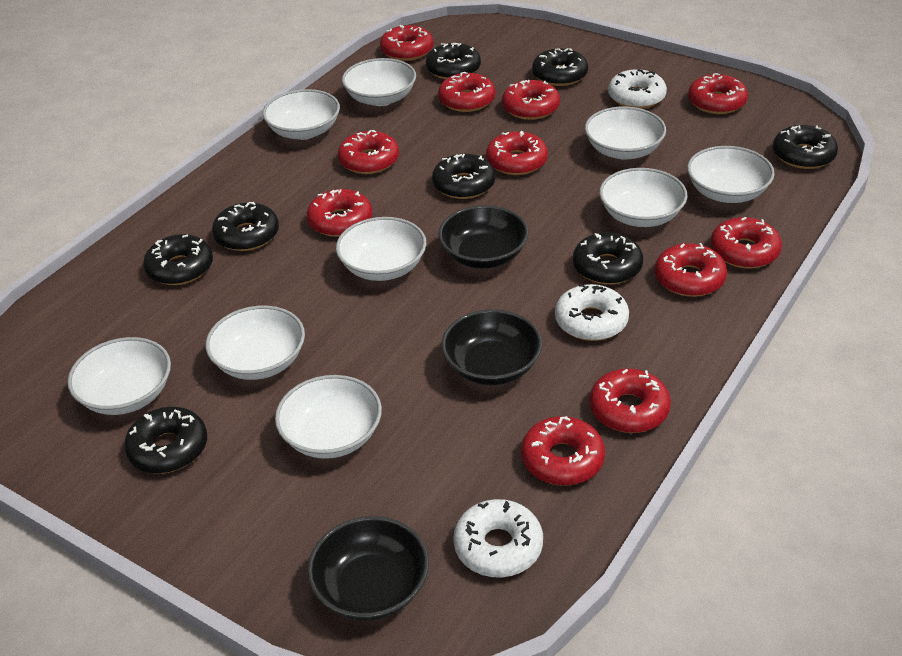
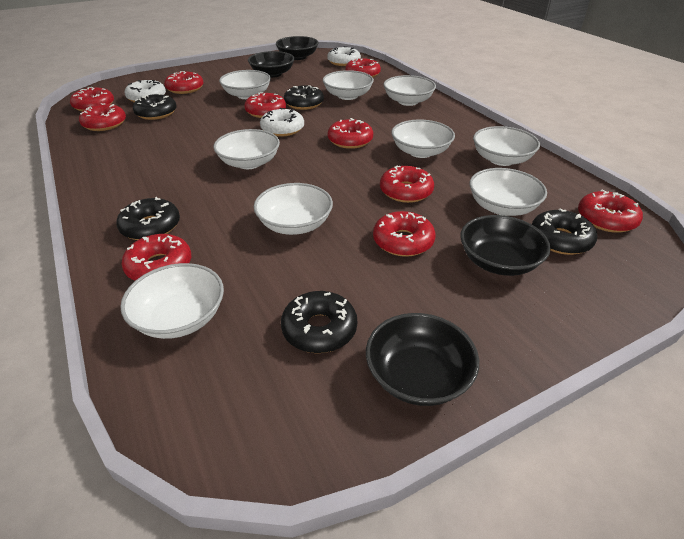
black bowl: [307,516,429,621] [438,205,529,268] [441,309,542,385] = 3 -> [248,51,295,78] [276,36,318,60] [366,313,479,406] [460,215,551,276] = 4
black donut: [124,407,207,474] [143,234,213,285] [212,202,279,251] [426,43,481,79] [432,154,495,199] [532,48,588,86] [573,232,643,284] [773,125,838,169] = 8 -> [116,197,180,240] [133,93,177,120] [281,291,357,353] [284,85,324,110] [532,208,597,255] = 5
red donut: [306,189,372,237] [338,130,399,174] [380,25,434,61] [438,72,495,112] [486,131,548,175] [502,80,560,120] [521,416,605,486] [589,369,671,433] [655,243,727,297] [688,73,748,114] [711,217,782,269] = 11 -> [70,87,114,112] [79,103,126,131] [121,234,191,281] [164,71,203,94] [244,92,286,118] [327,118,373,149] [345,58,381,78] [373,211,436,257] [380,166,434,203] [578,190,643,233] = 10

